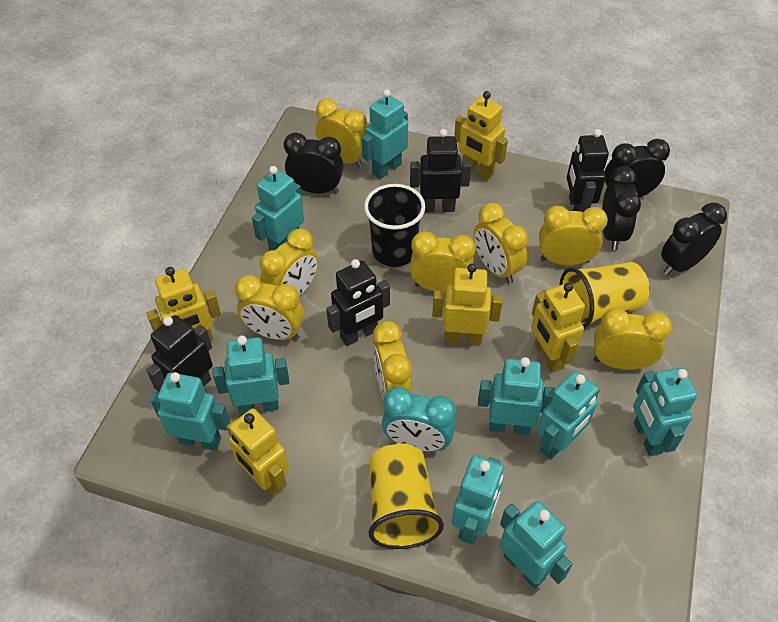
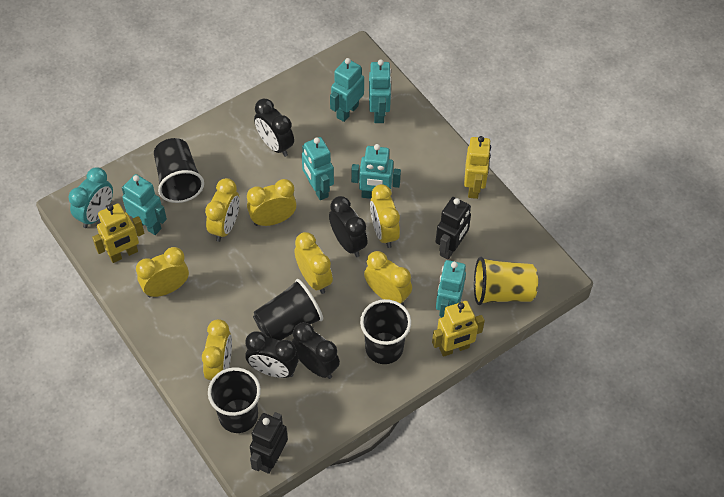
black cup: [364,184,425,267] = 1 -> [154,138,204,203] [208,367,261,433] [253,279,323,341] [360,299,411,364] = 4
black robot: [146,315,213,392] [326,259,390,346] [410,129,471,212] [567,129,609,212] = 4 -> [250,412,288,474] [436,197,471,259] = 2
turquoise robot: [150,372,230,451] [212,336,290,415] [252,166,304,251] [362,89,408,179] [452,455,504,544] [478,357,555,435] [499,501,572,589] [537,371,600,459] [633,368,697,456] = 9 -> [122,174,167,235] [302,137,334,200] [330,58,364,122] [351,144,401,199] [369,60,392,123] [436,260,466,318] = 6
yellow clock: [235,275,304,340] [260,228,318,296] [315,99,367,167] [372,321,412,400] [410,231,476,293] [473,203,528,284] [539,205,608,266] [594,308,672,370] = 8 -> [136,247,189,298] [202,319,232,380] [205,178,240,242] [247,179,297,226] [294,232,333,294] [364,251,412,305] [370,184,400,248] = 7
yellow cup: [369,443,444,549] [559,262,650,328] = 2 -> [474,257,538,305] = 1
yellow robot: [147,267,221,341] [227,408,289,497] [432,264,503,345] [454,91,508,180] [531,283,585,373] = 5 -> [92,203,144,263] [432,301,485,357] [464,136,491,199] = 3

